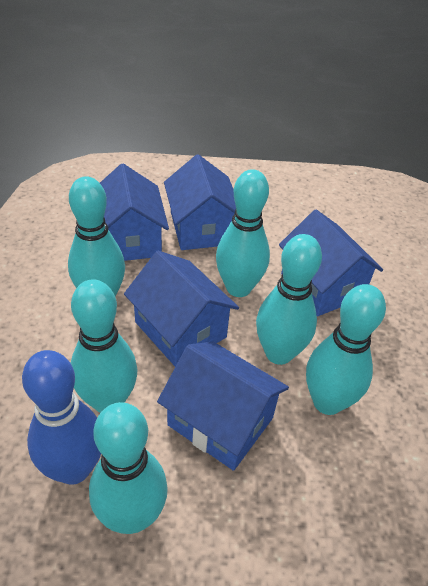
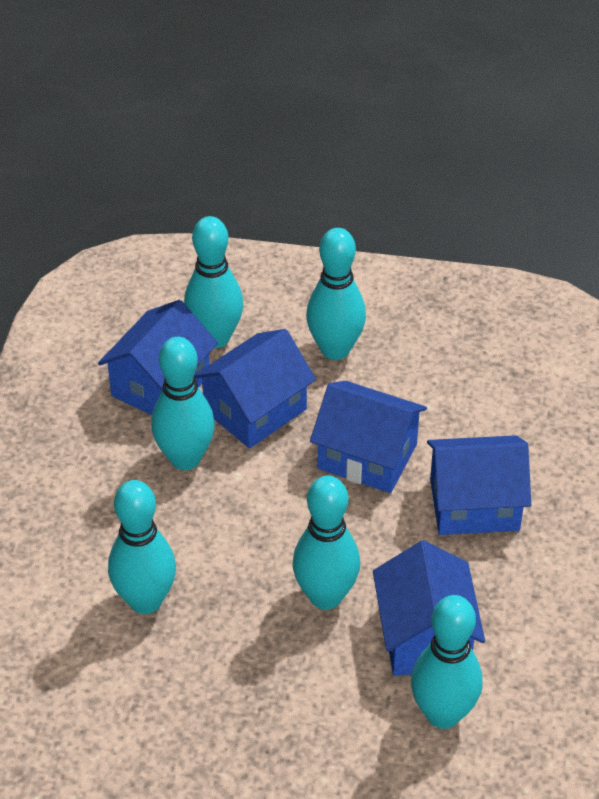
blue bowling pin: [22,350,101,485] = 1 -> none = 0

